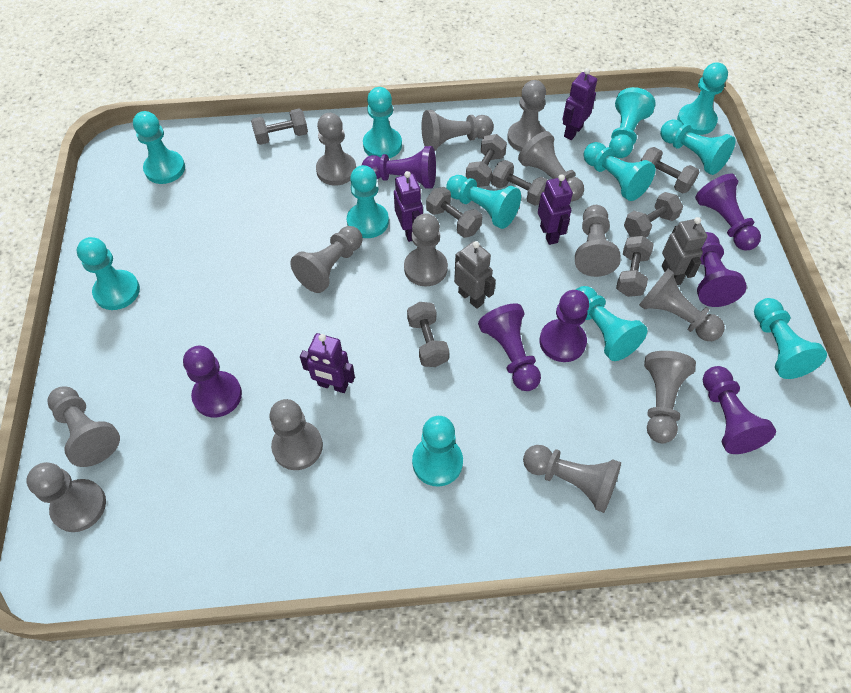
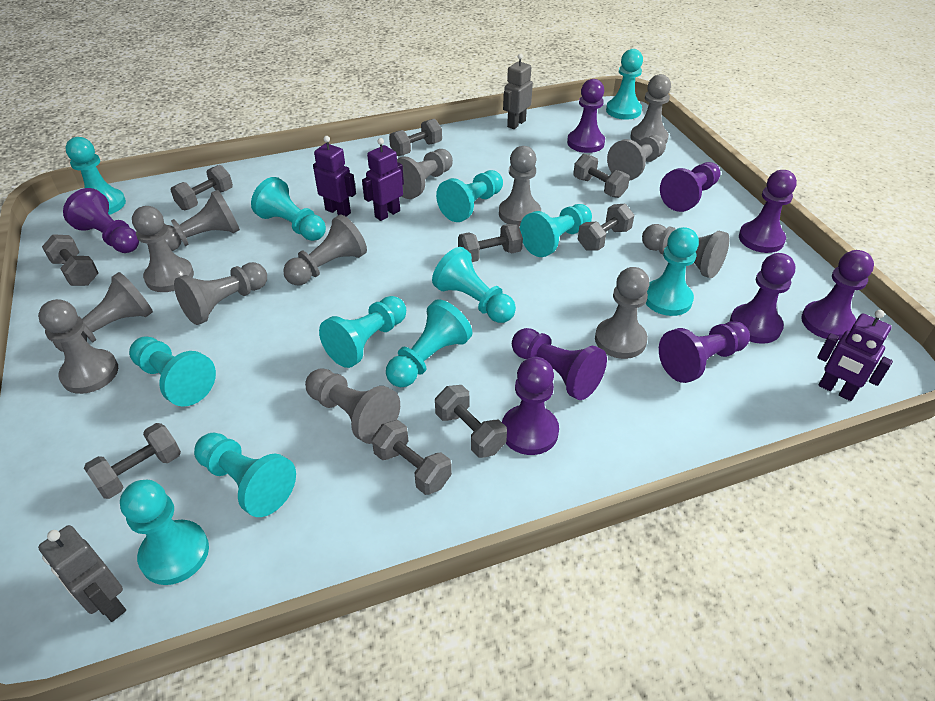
grey dumbbell: [251,108,308,145] [407,302,449,367] [426,187,482,238] [466,134,507,187] [491,160,548,206] [616,236,654,297] [624,192,683,238] [640,147,699,193] = 8 -> [42,234,98,286] [84,423,181,499] [171,165,233,210] [372,420,452,495] [389,119,442,156] [435,385,507,458] [458,224,523,262] [573,154,630,198] [578,204,634,251] = 9
purple pawn: [183,346,242,417] [362,146,436,189] [478,303,541,391] [539,290,589,362] [695,174,761,251] [697,232,747,307] [703,366,776,454] = 7 -> [63,188,139,253] [502,357,559,455] [512,328,607,400] [567,79,605,153] [659,321,750,383] [660,162,721,212] [730,253,796,344] [739,170,797,253] [801,250,874,340] = 9
purple robot: [300,333,355,393] [394,171,423,242] [538,174,573,245] [562,68,597,140] = 4 -> [313,136,356,217] [362,138,404,221] [817,310,893,401] = 3

